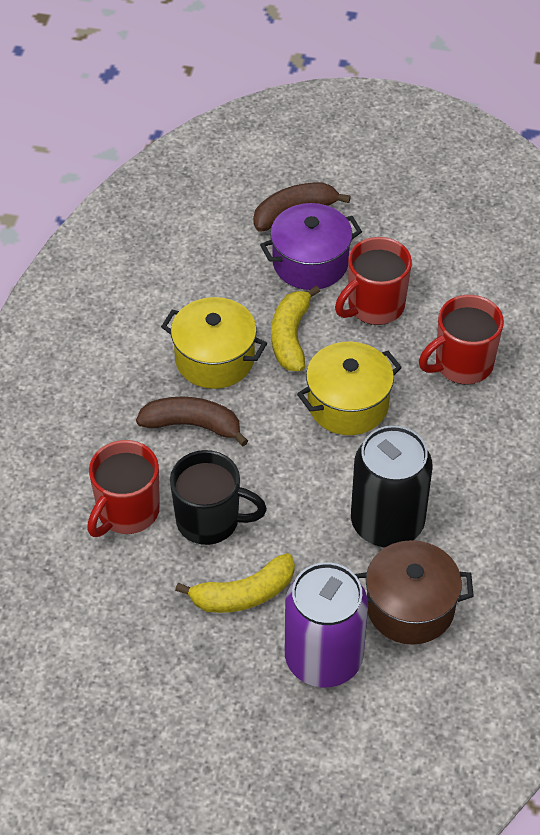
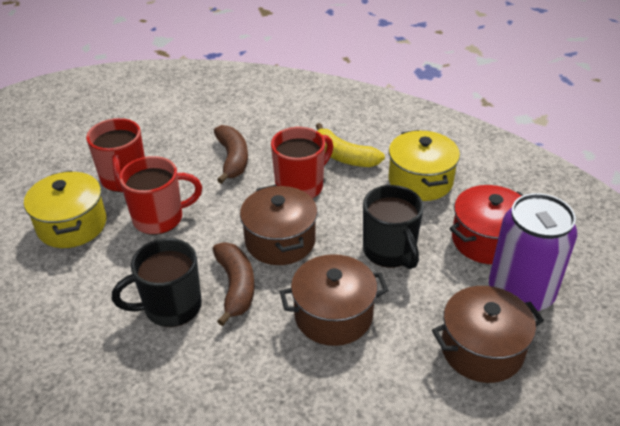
black can: [351,426,432,548] = 1 -> none = 0
black mug: [170,450,267,545] = 1 -> [112,238,202,327] [363,185,424,269] = 2
brown pot: [355,540,474,645] = 1 -> [240,185,317,265] [279,254,389,346] [432,286,544,383] = 3
purple pot: [260,203,362,290] = 1 -> none = 0
red pot: none = 0 -> [449,185,523,264] = 1
yellow banana: [175,553,295,613] [271,286,320,371] = 2 -> [316,123,385,167] = 1

